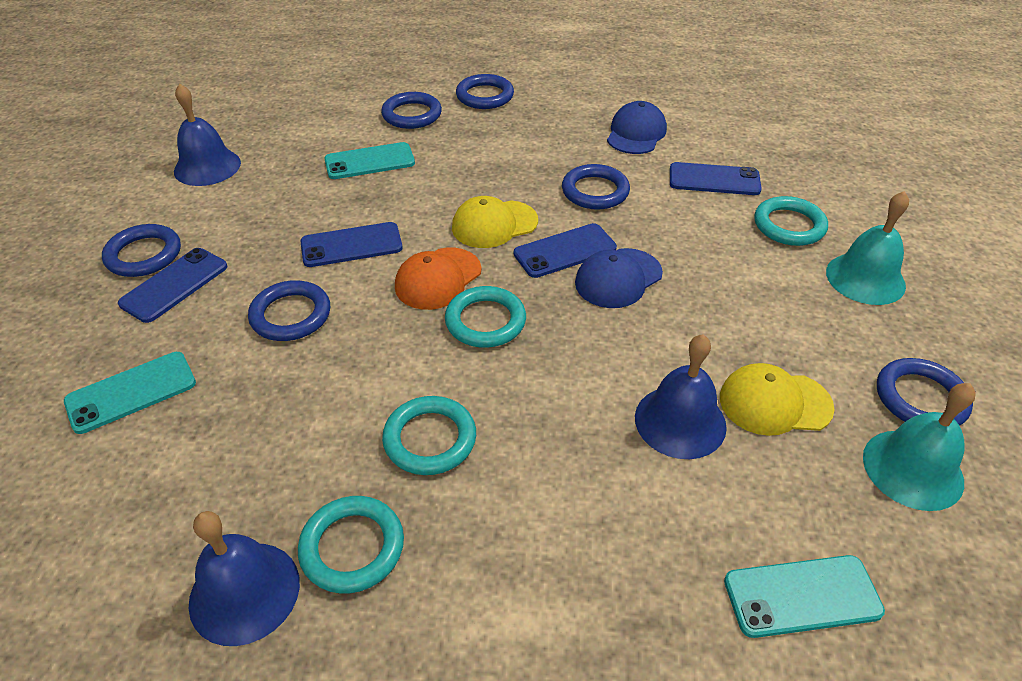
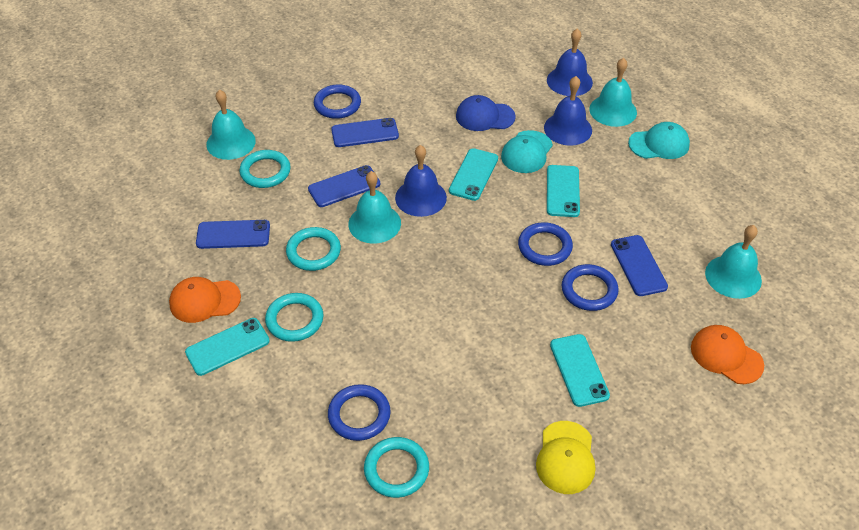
blue cap: [575,248,663,308] [607,101,667,154] = 2 -> [456,95,516,131] = 1
blue ring: [102,224,181,277] [248,280,330,341] [381,92,442,129] [456,74,514,109] [562,164,630,210] [877,358,973,426] = 6 -> [314,84,361,119] [328,384,391,441] [518,222,573,266] [562,264,619,311] = 4
orange cap: [395,248,482,310] = 1 -> [169,277,241,323] [691,325,764,384] = 2
turquoise bell: [826,191,909,305] [863,383,976,511] = 2 -> [206,90,256,160] [348,171,401,244] [589,58,637,127] [705,225,762,299] = 4
turquoise cap: none = 0 -> [501,130,553,173] [628,122,690,159] = 2
turquoise phone: [64,352,196,434] [324,142,415,179] [724,555,885,638] = 3 -> [185,318,270,376] [449,148,498,201] [547,165,580,217] [550,334,610,407] = 4
yellow cap: [452,196,538,248] [720,363,834,436] = 2 -> [536,421,595,494] = 1

